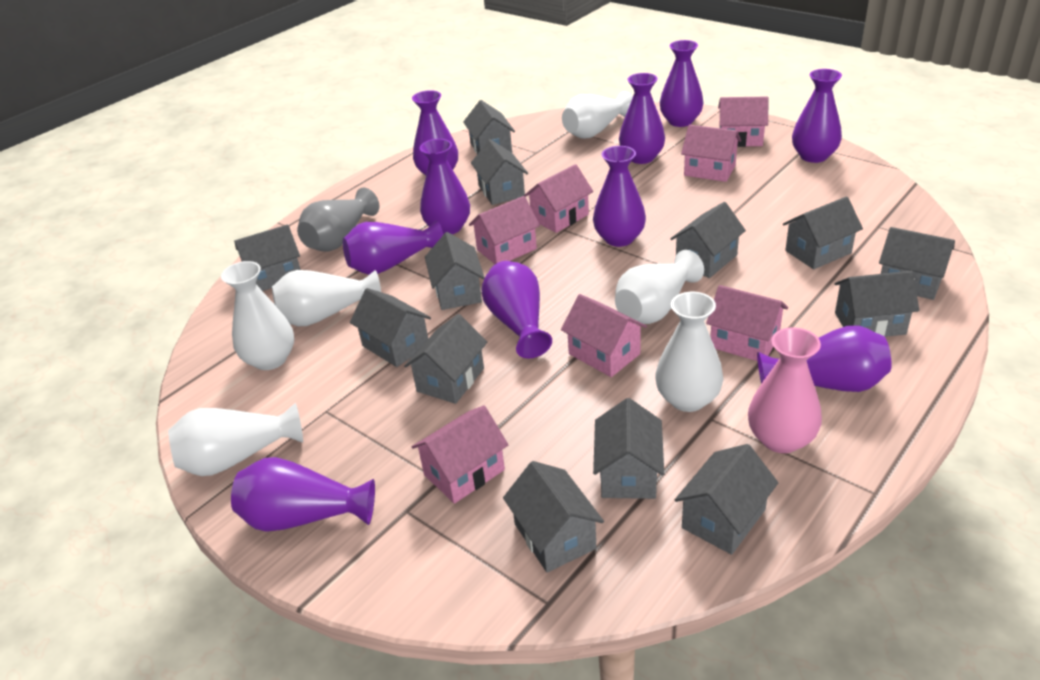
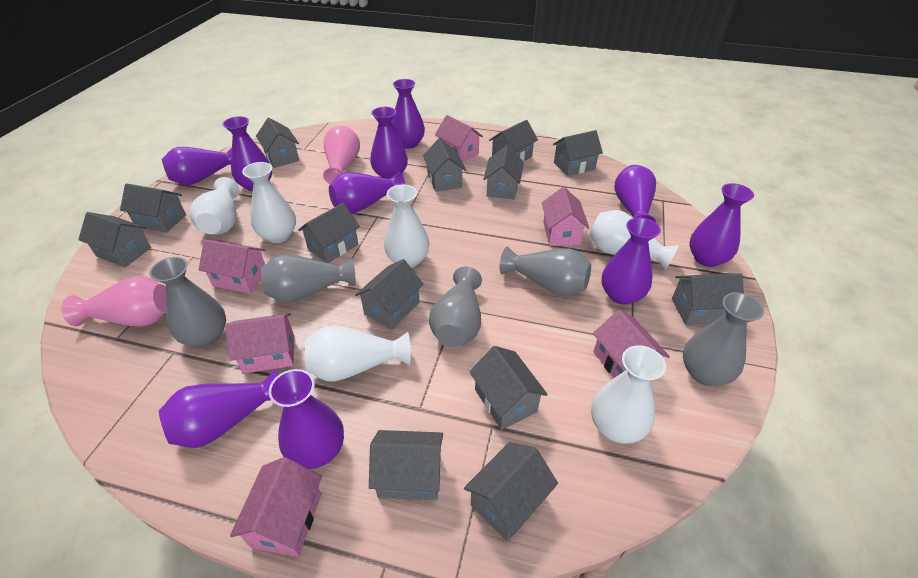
grey vase: [297,188,379,252] = 1 -> [149,257,226,347] [261,254,356,303] [429,266,482,347] [499,247,591,296] [683,292,764,386] = 5
pink house: [412,405,509,504] [469,196,540,264] [524,164,593,233] [561,294,647,377] [681,125,741,182] [706,285,788,361] [718,96,769,147] = 7 -> [198,240,265,294] [225,313,294,374] [230,457,322,557] [435,115,483,163] [542,187,589,246] [593,310,670,378] = 6
pink vase: [748,327,822,453] = 1 -> [61,276,166,327] [323,126,360,184] = 2

